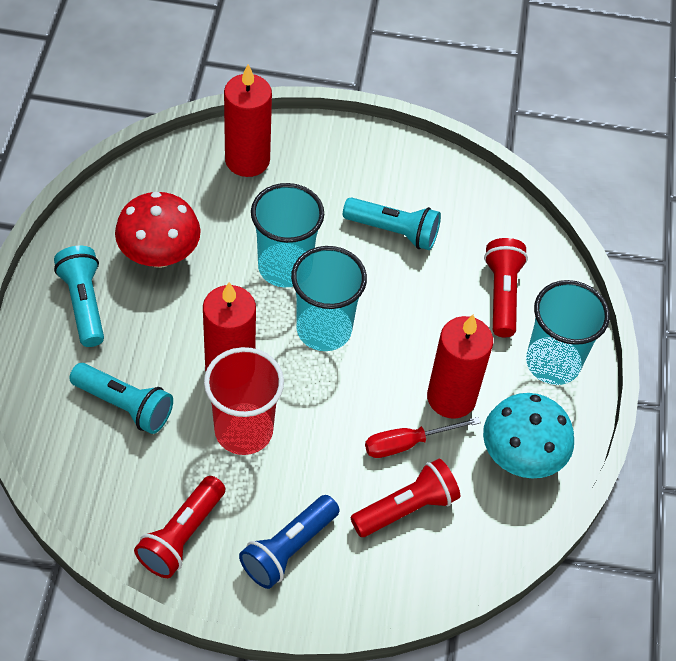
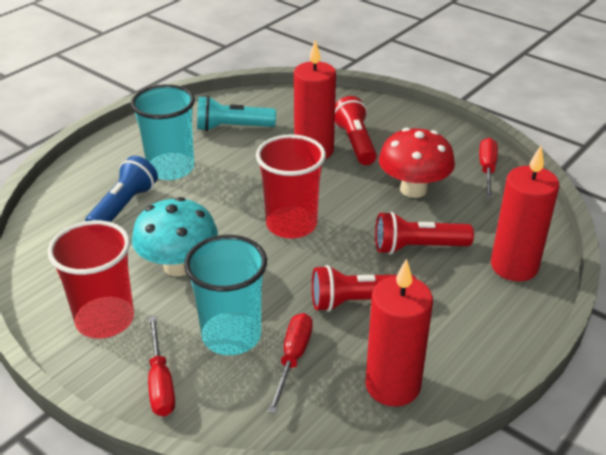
red cup: [204,347,284,455] = 1 -> [48,220,134,339] [256,134,326,238] = 2
red screwdriver: [365,417,481,458] = 1 -> [148,316,175,416] [268,313,313,414] [479,138,498,198] = 3
turquoise cup: [251,183,324,287] [291,246,367,351] [526,280,610,385] = 3 -> [131,84,195,180] [184,235,267,355] = 2
turquoise flashlight: [54,246,104,347] [70,363,173,434] [343,197,441,250] = 3 -> [197,96,276,131] = 1

